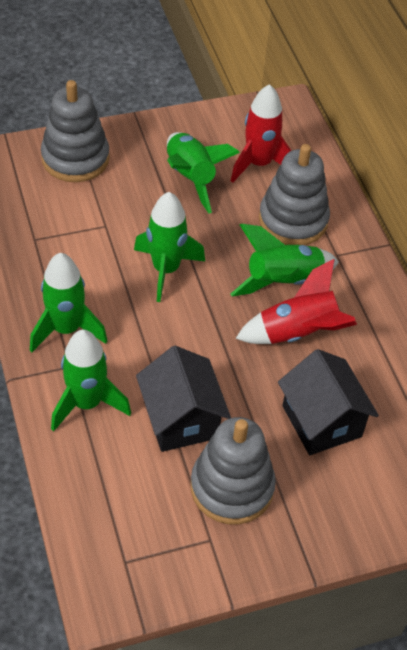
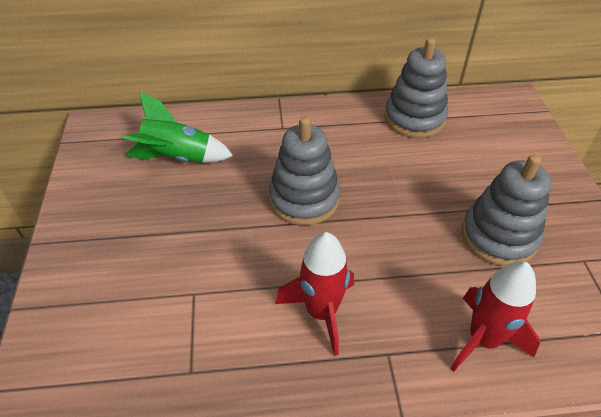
black house: [136,346,231,452] [278,349,379,455] = 2 -> none = 0
green rocket: [30,253,107,352] [51,330,131,432] [134,192,205,302] [167,132,240,214] [231,224,339,296] = 5 -> [123,92,233,163] = 1

